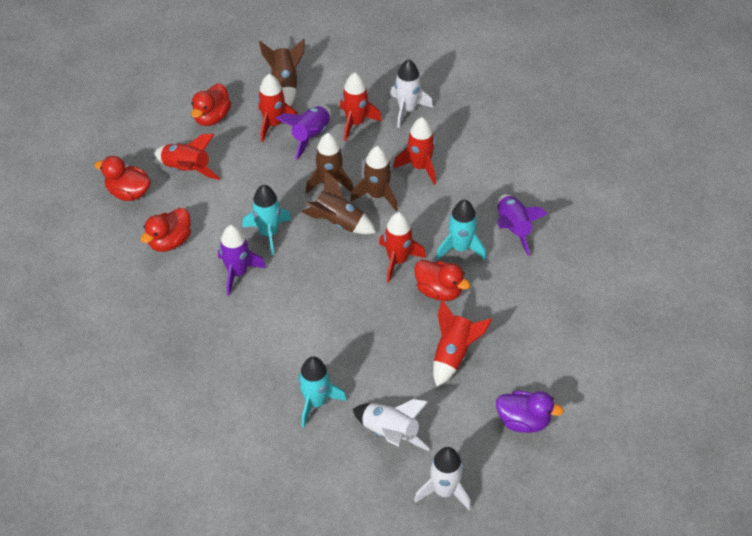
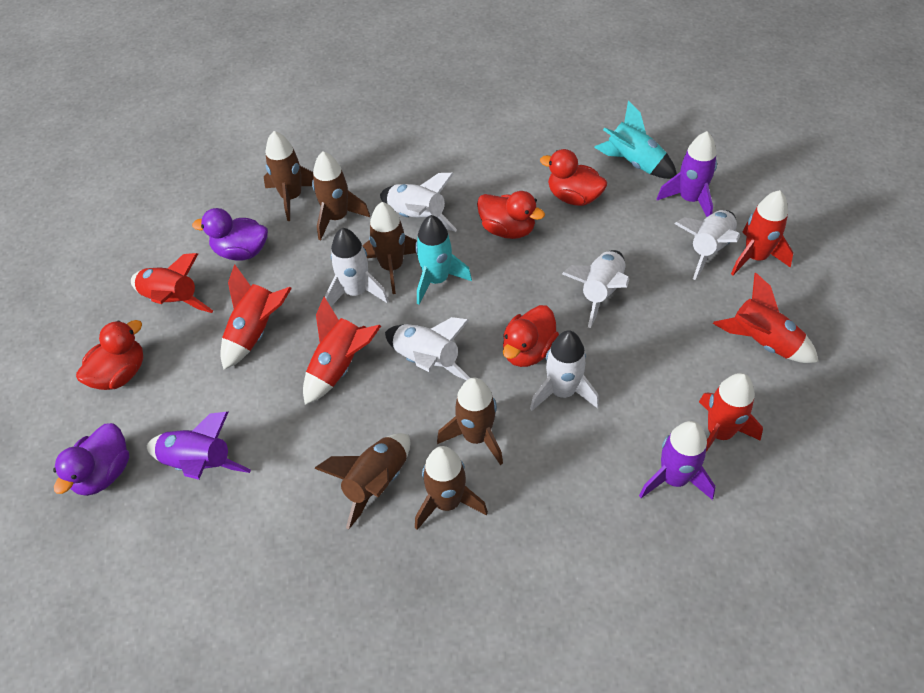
brown rocket: [259,39,304,106] [302,172,376,234] [306,133,354,193] [351,146,398,211] = 4 -> [264,131,313,221] [312,151,370,240] [314,433,410,530] [362,202,417,294] [415,446,488,530] [437,377,503,465] = 6
purple duck: [496,391,564,433] = 1 -> [53,423,129,496] [192,208,268,261] = 2
turquoise rocket: [242,185,291,255] [297,356,347,428] [436,200,486,260] = 3 -> [415,215,472,305] [594,100,677,179] = 2
white rocket: [353,399,430,451] [390,59,433,128] [414,447,471,511] = 3 -> [325,228,388,306] [380,173,457,232] [385,317,470,380] [530,330,599,411] [562,250,630,328] [675,210,740,280] = 6

